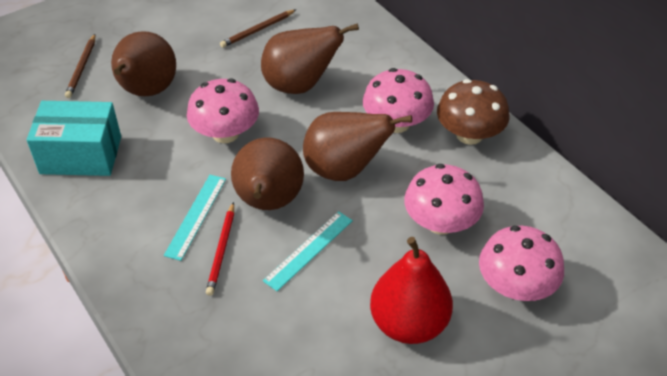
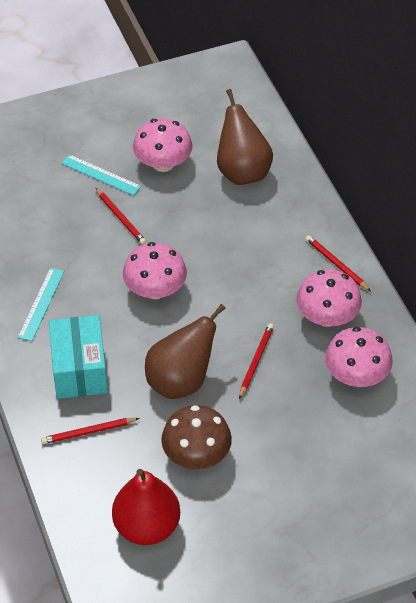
brown pear: [111,31,176,96] [231,137,304,210] [261,24,359,94] [303,112,412,181] = 4 -> [145,304,226,399] [217,89,273,185] = 2
brown pencil: [65,34,95,98] [220,9,296,48] = 2 -> none = 0
red pencil: [206,202,234,296] = 1 -> [41,418,140,444] [96,188,146,245] [239,323,274,399] [305,235,371,291] = 4

